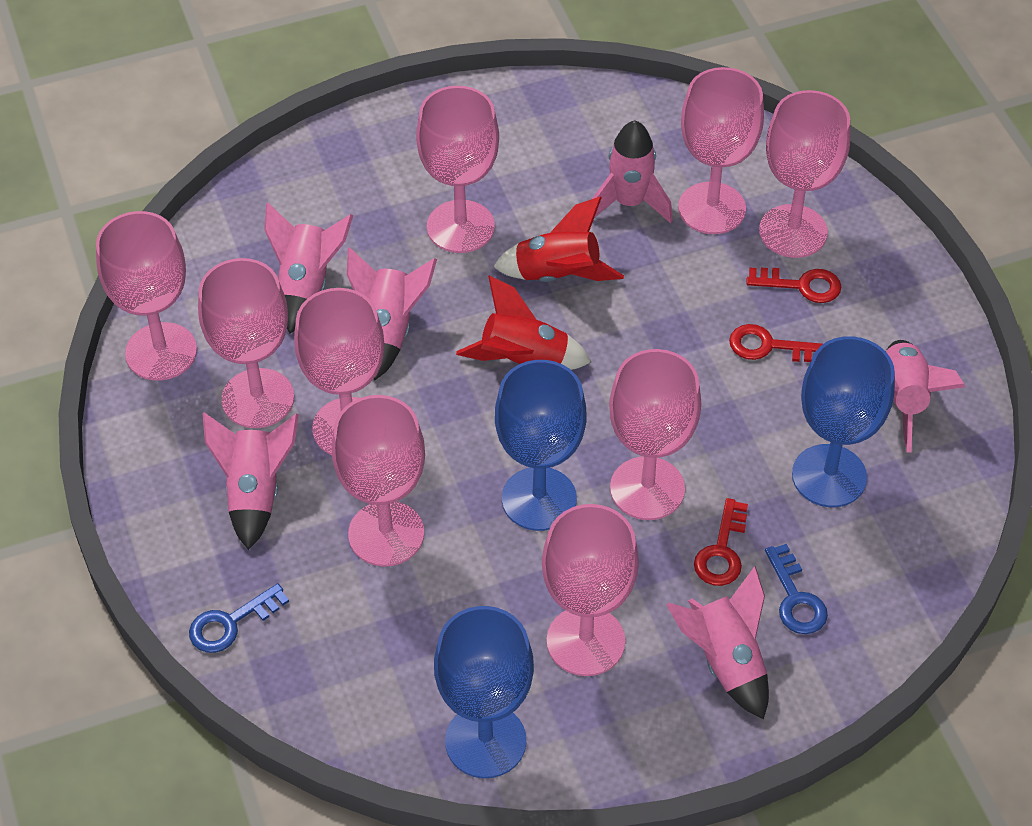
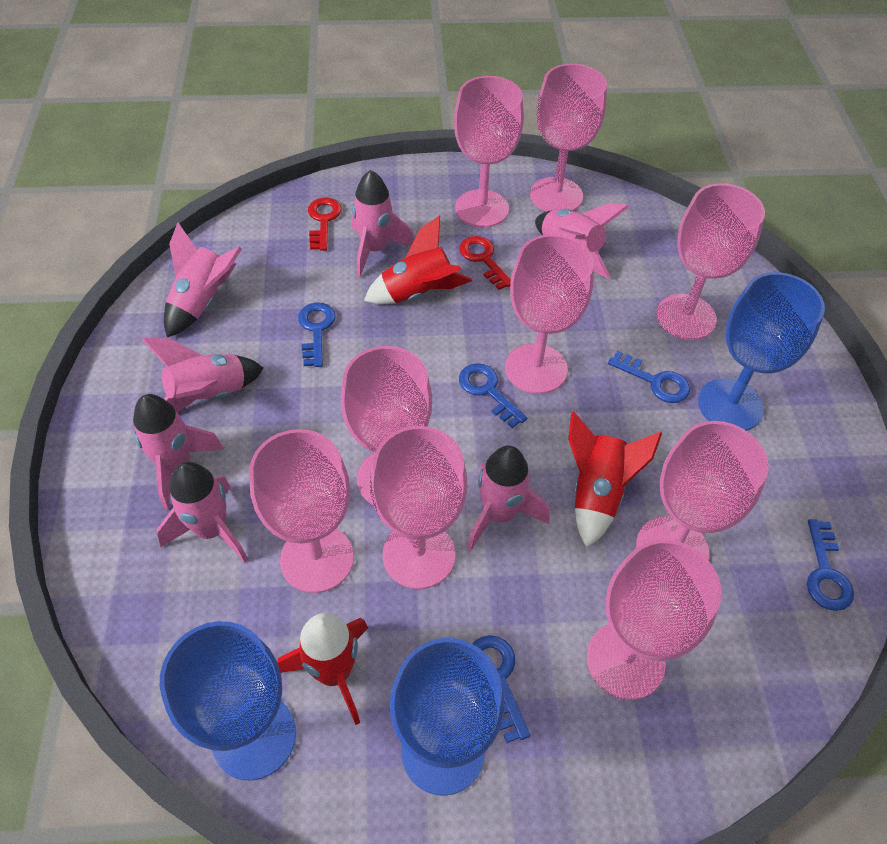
blue key: [189,583,289,653] [765,544,828,634] = 2 -> [298,302,336,367] [459,363,527,428] [473,635,530,743] [608,351,690,403] [807,519,854,611] = 5
pink rocket: [203,412,299,550] [264,202,353,334] [347,247,437,380] [592,120,673,223] [666,566,769,719] [886,340,965,453] = 6 -> [133,394,224,509] [142,338,263,412] [156,461,248,563] [164,222,242,337] [351,170,414,277] [467,445,549,551] [535,203,629,279] = 7
red key: [694,498,748,586] [729,324,823,362] [746,268,842,303] = 3 -> [308,197,342,251] [459,236,511,290] = 2
red rocket: [456,275,591,370] [493,196,624,282] = 2 -> [277,613,368,725] [364,215,472,304] [568,412,662,548] = 3

